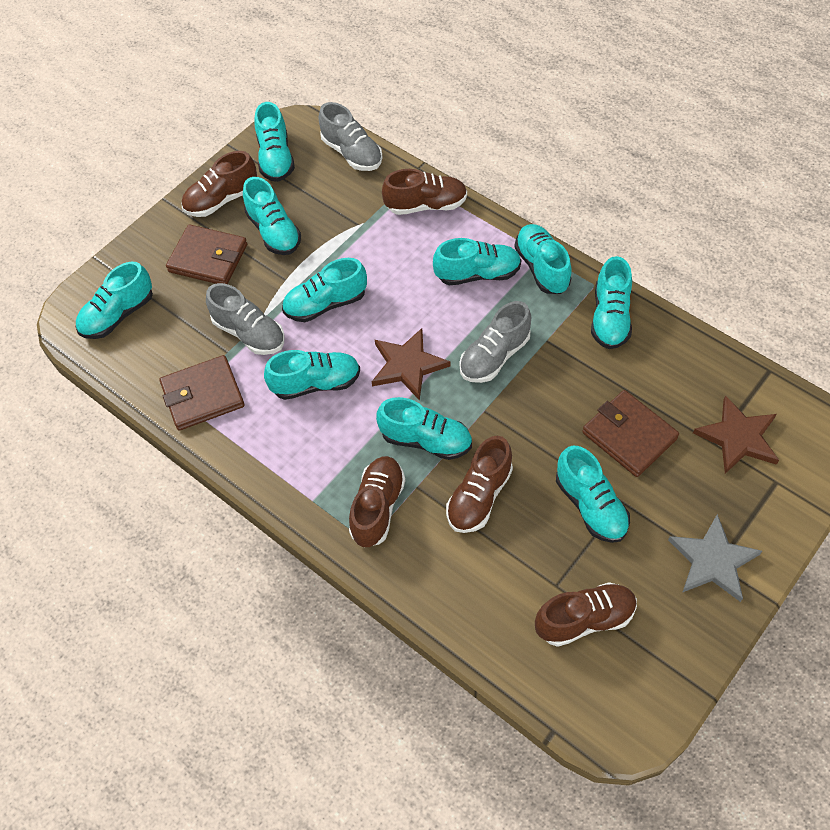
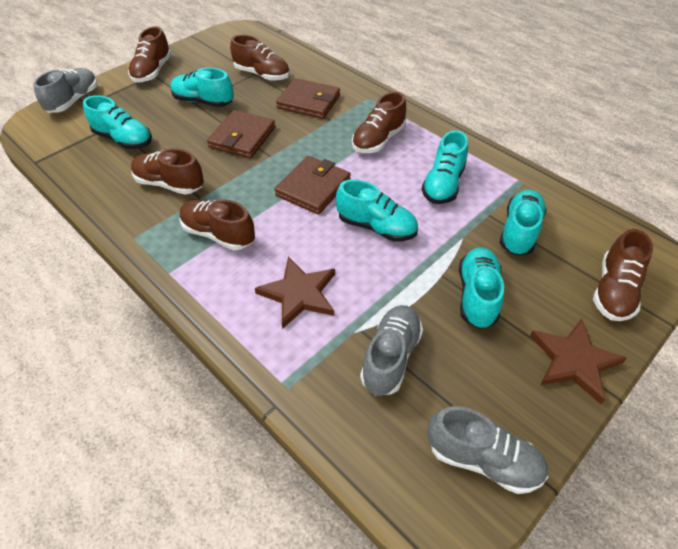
brown shoe: [181,151,257,217] [349,456,405,547] [382,169,467,215] [446,436,513,533] [535,582,637,647] = 5 -> [128,26,171,83] [131,149,204,195] [180,199,255,250] [230,35,290,81] [352,92,406,153] [593,229,653,321] = 6
grey star: [668,514,762,602] = 1 -> none = 0
turquoise shoe: [76,262,153,339] [243,177,301,255] [255,102,295,182] [264,350,360,400] [282,258,367,322] [376,397,472,460] [433,238,521,285] [514,224,572,294] [556,446,630,543] [591,256,632,349] = 10 -> [83,95,152,149] [170,68,234,107] [336,179,418,242] [421,130,468,204] [459,248,504,329] [500,190,547,255] = 6

